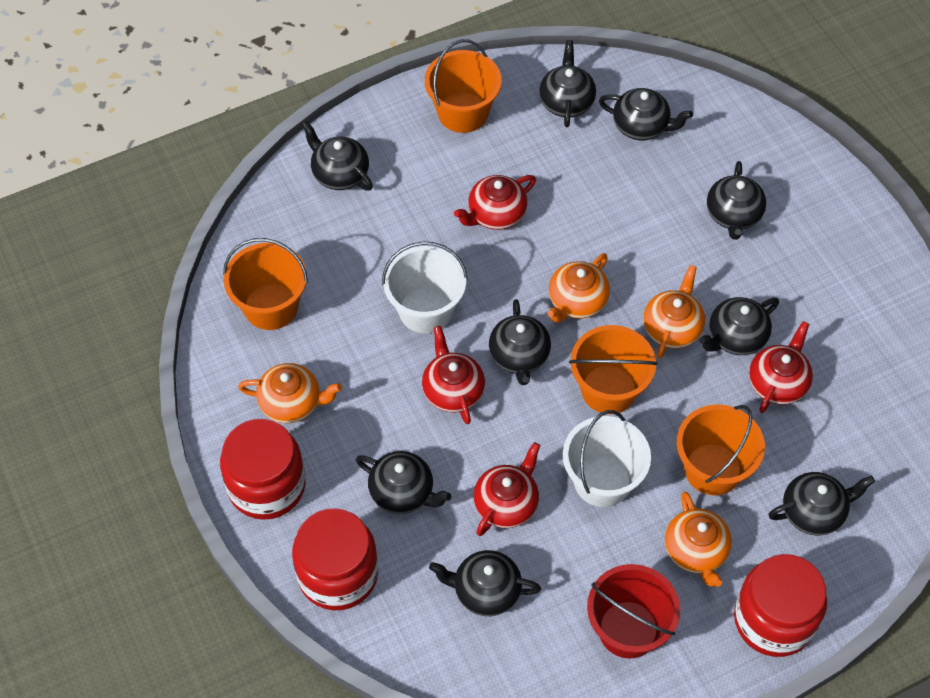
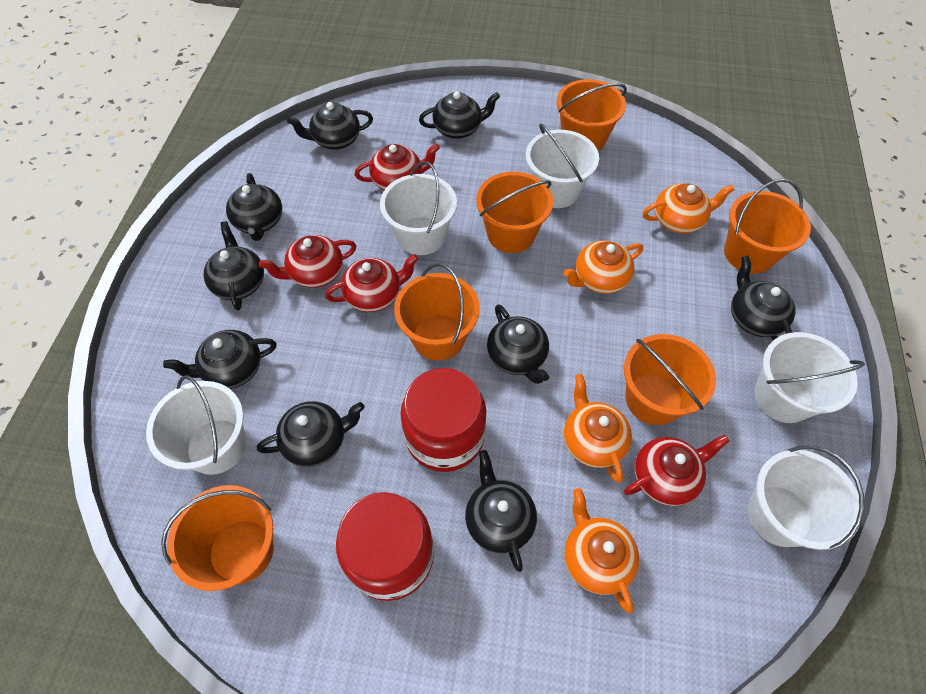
orange bucket: [223,238,308,330] [425,39,502,133] [569,325,658,414] [677,404,765,495] = 4 -> [161,485,274,591] [394,263,480,361] [476,172,553,253] [557,79,627,151] [624,334,716,425] [724,178,811,274] = 6
red bucket: [587,564,680,659] = 1 -> none = 0
red jar: [220,419,306,520] [292,508,378,610] [734,554,827,657] = 3 -> [336,492,434,601] [400,368,487,472] = 2
white bucket: [382,241,468,333] [563,410,651,507] = 2 -> [146,375,246,475] [380,161,457,255] [526,123,599,208] [748,446,864,551] [754,332,865,423] = 5

